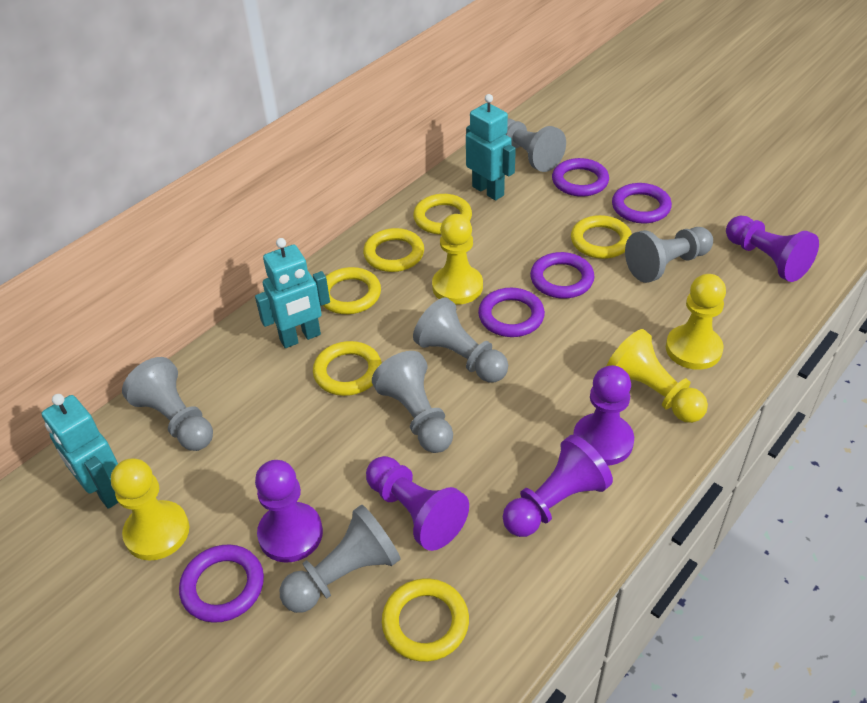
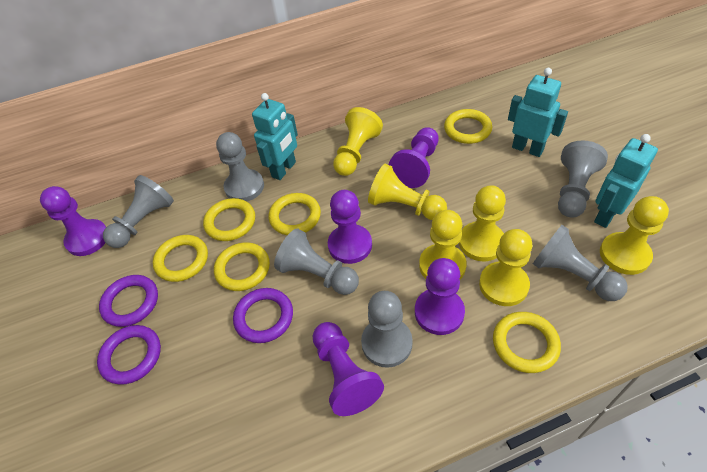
purple ring: [179,544,264,623] [478,288,545,337] [530,252,595,299] [552,158,609,197] [612,183,672,223] = 5 -> [97,325,161,385] [99,275,158,327] [233,288,293,343] = 3
yellow pawn: [111,459,189,561] [432,214,483,305] [607,329,708,423] [666,274,726,370] = 4 -> [333,107,383,176] [368,164,447,220] [419,210,467,279] [459,185,506,261] [479,229,532,306] [600,196,669,275] = 6

